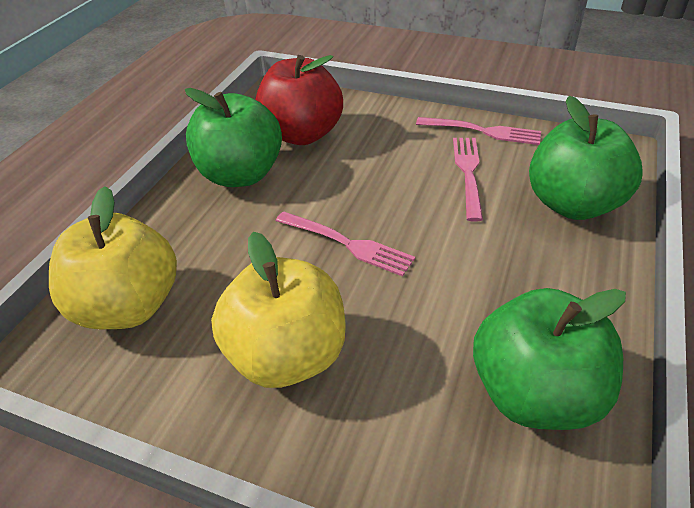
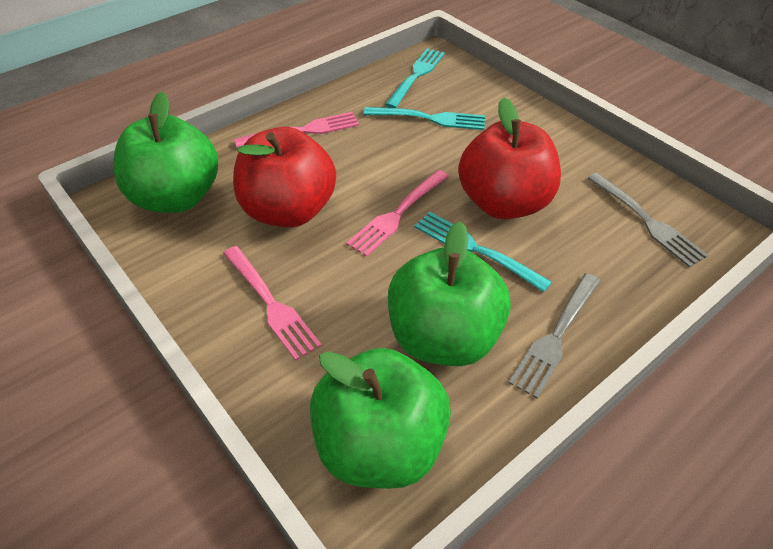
grey fork: none = 0 -> [509,273,600,399] [587,173,708,267] = 2
red apple: [255,55,343,145] = 1 -> [233,127,336,227] [458,97,561,219] = 2
turquoise fork: none = 0 -> [363,107,485,130] [385,48,445,108] [414,212,552,292] = 3
yellow apple: [49,186,177,329] [211,232,346,388] = 2 -> none = 0

